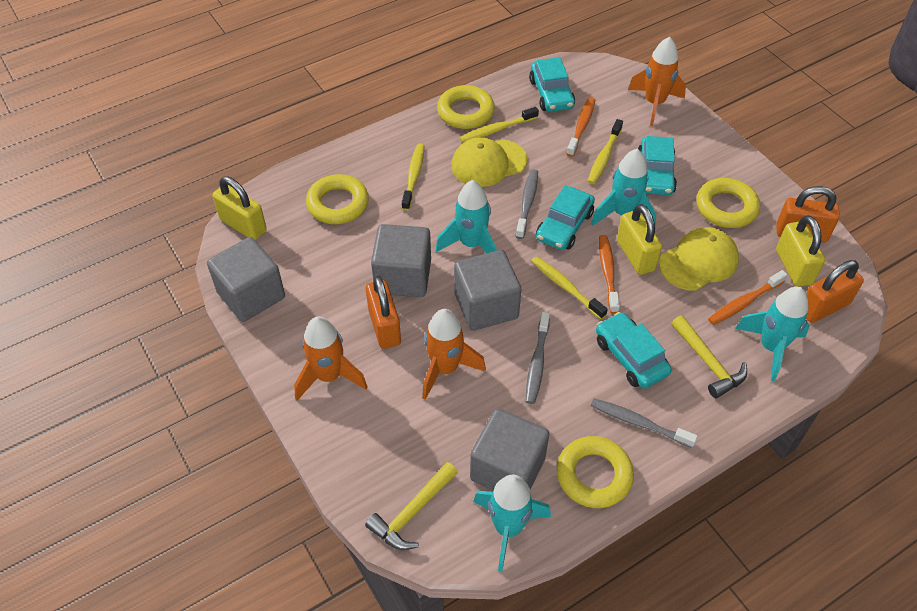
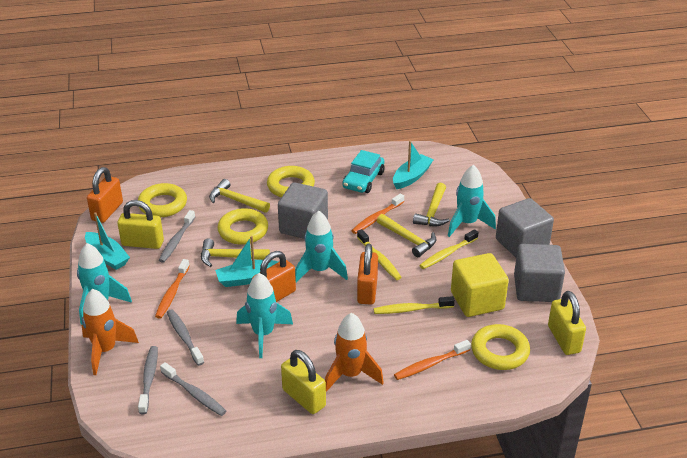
grey cube: [207,237,285,322] [371,224,431,297] [454,250,521,331] [470,408,549,491] = 4 -> [278,182,328,239] [496,198,554,258] [514,244,565,302] = 3
grey toothbrush: [516,169,538,239] [526,312,550,404] [591,398,698,448] = 3 -> [138,346,158,414] [159,210,195,263] [160,362,226,416] [167,309,204,366] = 4
orange rocket: [294,317,368,401] [422,309,486,400] [628,37,686,126] = 3 -> [82,289,139,375] [325,313,384,392] = 2
turquoise boat: none = 0 -> [85,212,130,270] [215,236,278,287] [393,141,434,189] = 3
turquoise car: [529,57,575,112] [536,185,595,250] [596,312,672,389] [638,136,677,195] = 4 -> [342,150,385,193] = 1
yellow cap: [451,137,527,187] [659,227,739,291] = 2 -> none = 0
yellow cube: none = 0 -> [451,253,509,317] = 1
yellow hammer: [365,462,458,550] [671,315,747,398] = 2 -> [201,239,270,267] [209,179,270,213] [377,214,437,257] [413,183,450,226] = 4
yellow toothbrush: [402,143,425,211] [460,107,539,143] [531,256,608,319] [588,119,623,184] = 4 -> [357,229,402,280] [374,296,455,314] [419,229,479,269] = 3

